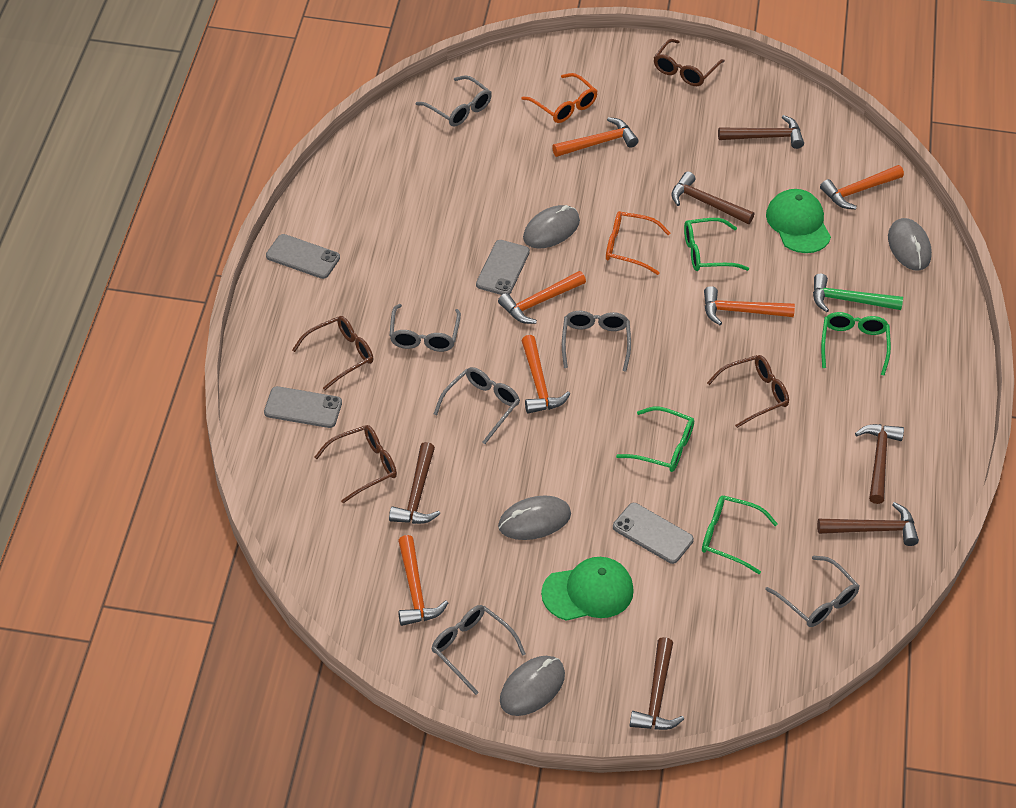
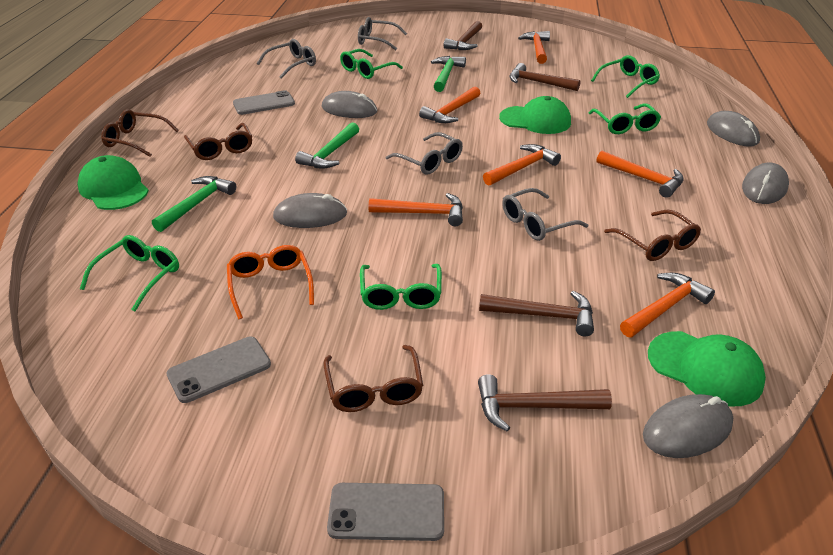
brown hammer: [389,442,440,524] [629,637,684,730] [671,171,754,224] [718,115,804,149] [817,502,919,546] [855,424,904,504] = 6 -> [444,21,482,50] [478,374,612,431] [479,291,594,337] [509,63,580,91] = 4
green cap: [541,557,634,621] [766,189,831,253] = 2 -> [77,155,149,210] [499,96,571,134] [648,331,766,407] = 3
green glasses: [616,407,694,472] [684,218,749,271] [702,495,778,574] [821,312,891,376] = 4 -> [80,235,179,311] [340,49,403,79] [360,264,442,310] [589,103,661,134] [591,55,660,98] = 5
green hammer: [813,274,903,312] = 1 -> [152,176,236,232] [295,122,359,169] [431,56,466,92] = 3
grey glasses: [390,304,461,352] [416,75,492,127] [431,605,526,695] [434,367,520,444] [562,311,631,372] [765,556,860,627] = 6 -> [257,39,316,79] [358,17,407,50] [386,132,463,174] [502,188,588,241] = 4
grey mouse: [498,495,571,540] [500,656,565,716] [523,205,580,248] [888,218,932,271] = 4 -> [273,193,347,228] [322,91,378,118] [643,394,733,458] [707,111,760,147] [742,163,789,204] = 5
grey phone: [264,386,342,428] [266,234,340,279] [476,240,530,295] [613,503,694,564] = 4 -> [166,337,271,403] [233,90,295,115] [327,483,444,541] = 3
orange glasses: [521,73,598,123] [606,211,670,275] = 2 -> [227,245,314,319] = 1

